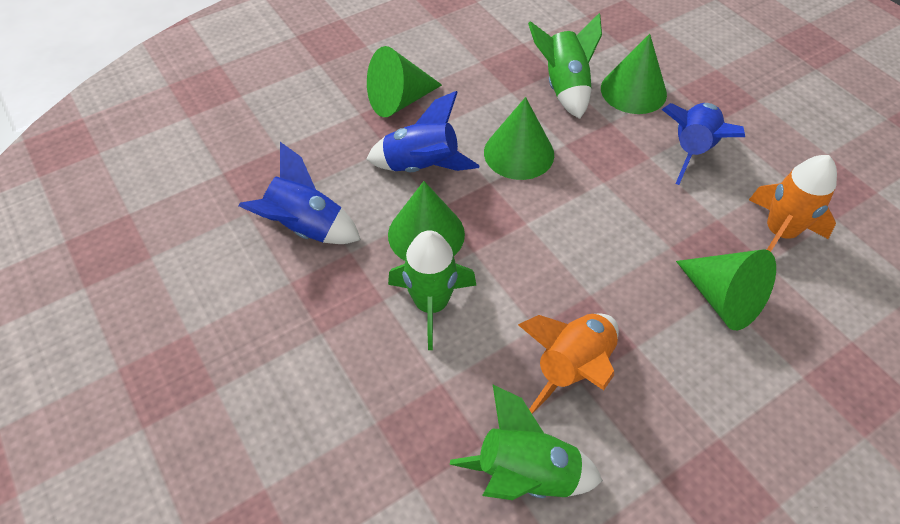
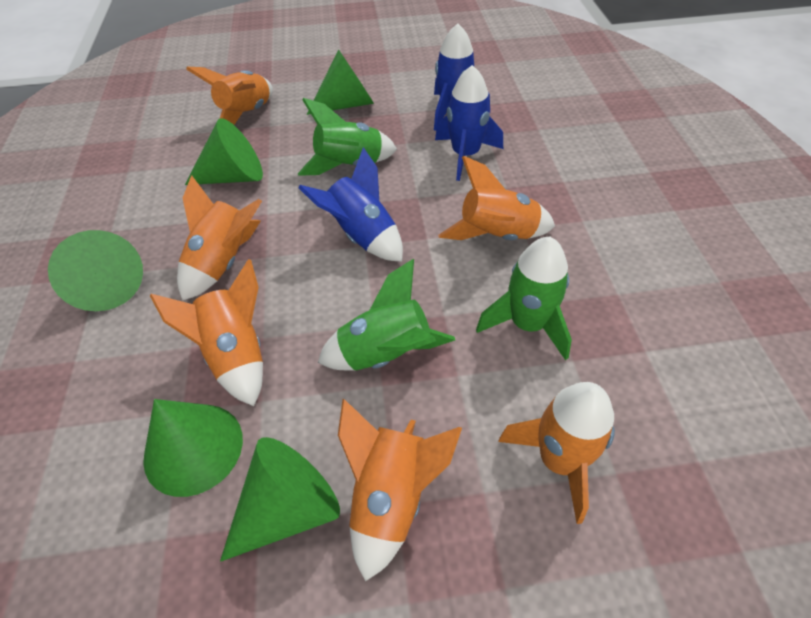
orange rocket: [518,314,619,413] [749,155,837,252] = 2 -> [150,259,263,406] [177,175,262,301] [186,67,273,125] [338,399,462,581] [438,156,555,240] [498,382,615,524] = 6

